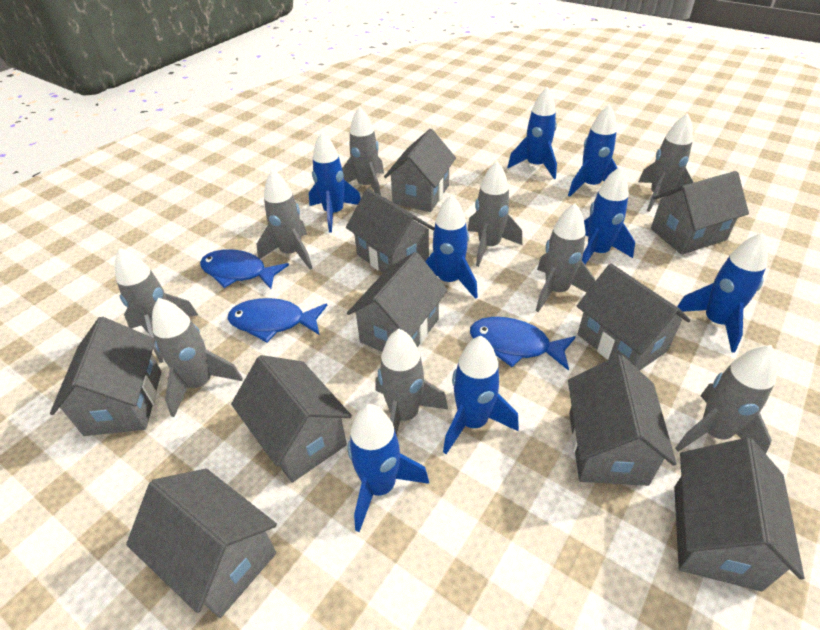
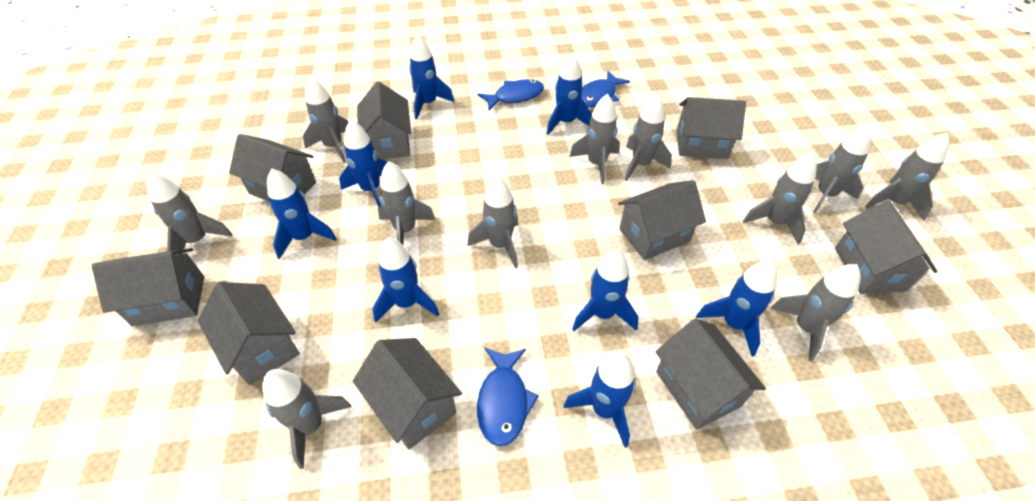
grey house: [50,317,161,436] [126,469,277,618] [231,355,352,483] [346,189,434,273] [347,252,448,352] [384,129,456,212] [568,355,677,486] [577,264,691,370] [651,171,749,255] [674,438,805,591] = 10 -> [91,248,204,326] [198,282,300,385] [229,134,316,202] [353,338,462,450] [357,81,411,159] [618,180,706,260] [655,319,766,430] [676,97,746,159] [835,201,938,294] = 9
grey rocket: [115,248,198,363] [152,298,243,417] [257,169,313,270] [342,106,384,195] [375,329,448,435] [467,161,522,267] [536,203,595,312] [638,113,694,212] [675,345,777,454] = 9 -> [146,172,233,255] [262,369,352,469] [303,76,349,163] [378,161,436,245] [467,176,518,269] [569,94,620,184] [625,94,672,181] [742,153,817,244] [770,264,861,362] [813,125,872,213] [865,133,949,220] = 11

